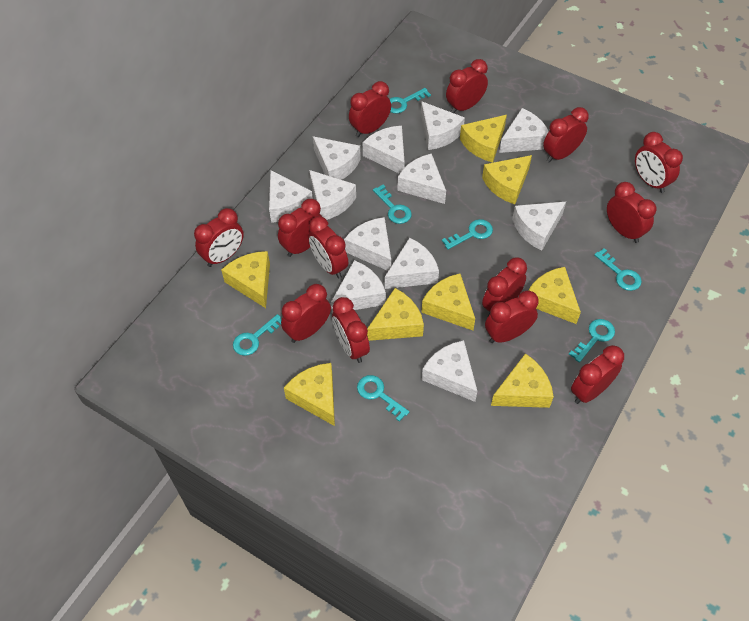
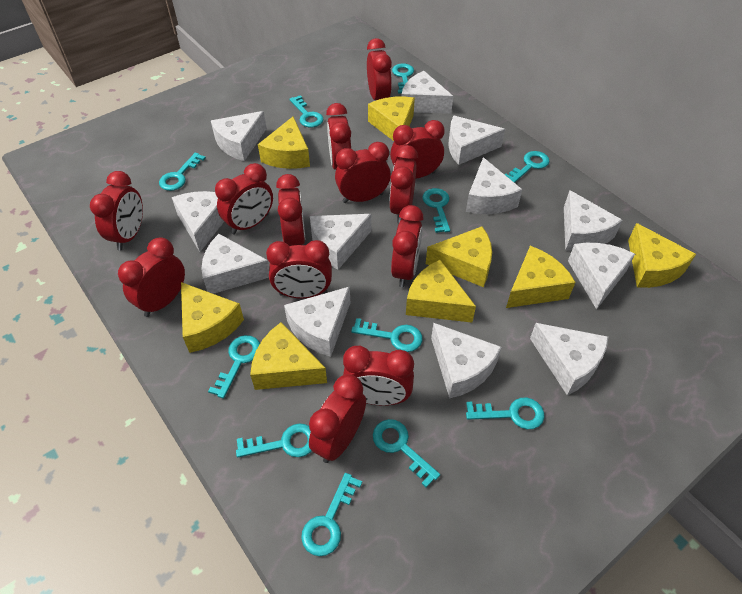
turquoise key: [233,314,282,356] [357,375,409,422] [373,185,412,224] [390,88,431,113] [442,219,493,250] [569,319,615,363] [594,248,642,291] = 7 -> [159,153,206,191] [208,335,260,399] [236,424,312,457] [289,95,323,128] [301,473,362,556] [351,318,423,352] [373,419,440,488] [392,63,414,94] [422,188,450,233] [466,398,545,429] [504,151,550,183] = 11

